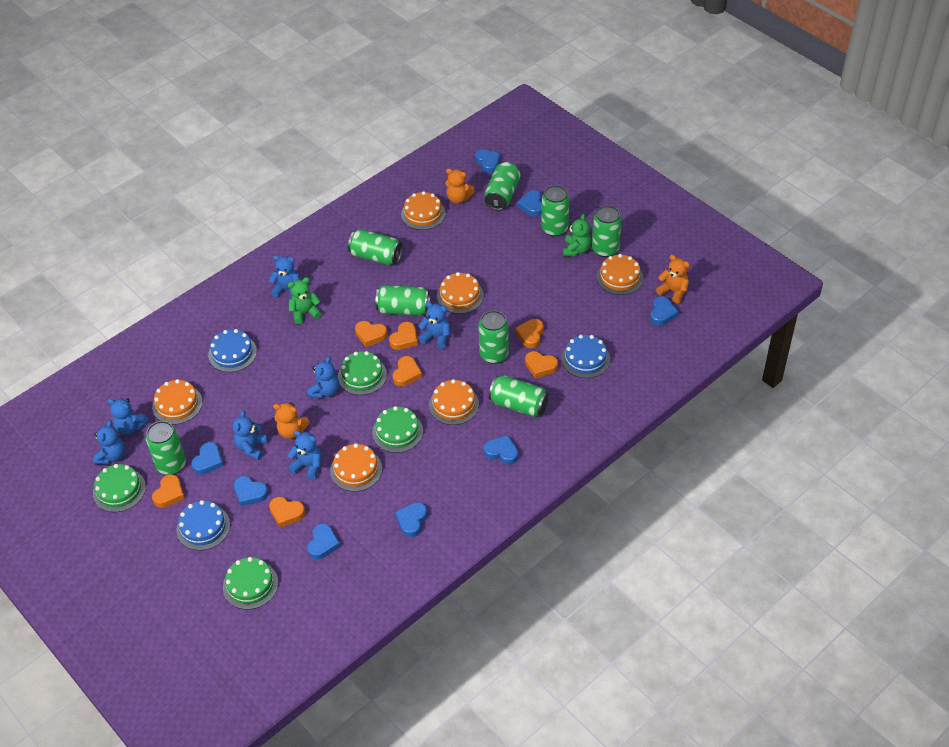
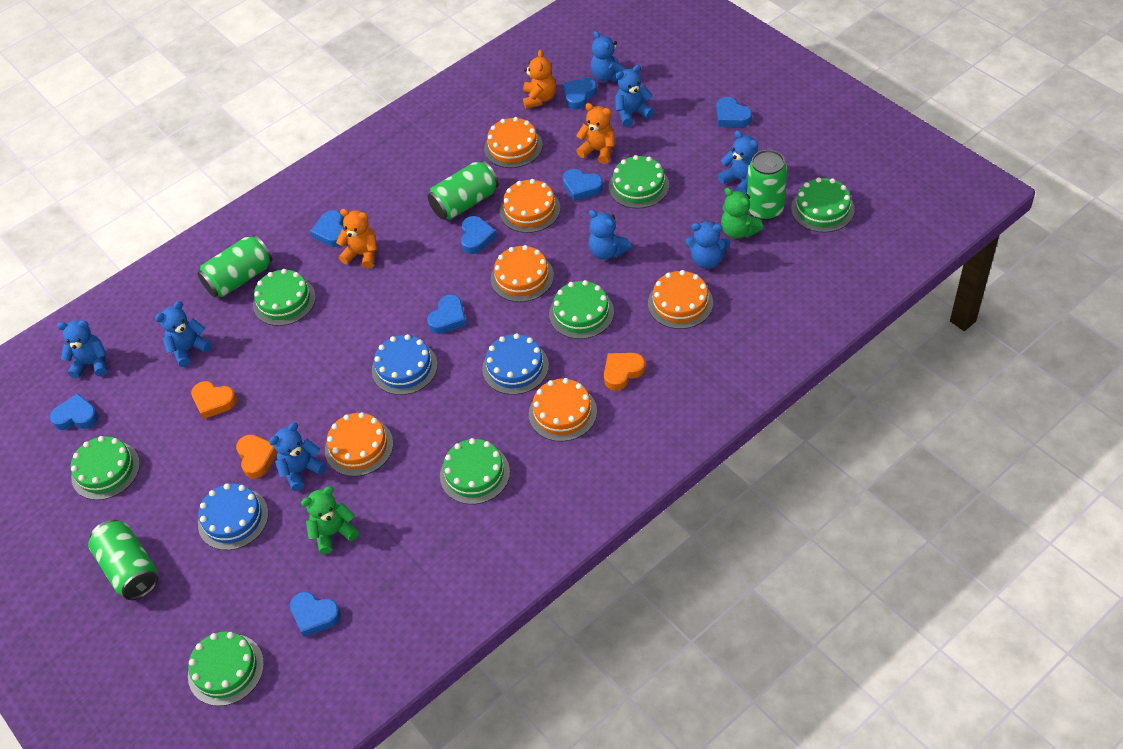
blue teddy bear: [93,420,125,464] [107,398,149,435] [232,410,268,460] [269,255,300,299] [288,430,321,480] [308,356,339,398] [418,302,450,349] = 7 -> [57,320,107,378] [155,301,212,367] [269,422,327,491] [589,210,631,260] [591,31,627,82] [615,65,654,127] [685,221,730,269] [718,131,758,194] = 8
green cake: [93,464,146,512] [223,557,278,610] [338,351,387,395] [372,406,423,453] = 4 -> [71,436,140,500] [188,631,264,706] [253,269,316,326] [440,438,510,504] [549,280,614,339] [609,155,669,209] [791,177,855,233] = 7
green can: [146,421,186,475] [348,229,403,265] [375,285,430,316] [478,310,509,364] [485,162,521,210] [489,376,549,417] [541,185,570,237] [592,205,622,257] = 8 -> [88,520,158,600] [197,235,272,297] [428,161,499,220] [747,150,787,220] = 4
orange heart: [152,474,185,508] [269,497,305,528] [355,321,388,347] [389,322,418,350] [393,356,422,386] [515,319,544,348] [525,351,558,378] = 7 -> [191,381,237,419] [236,435,277,479] [604,353,645,391] = 3

